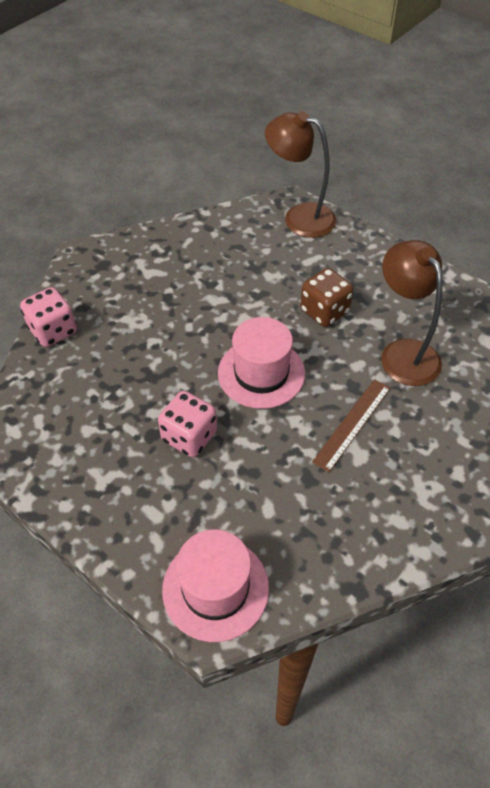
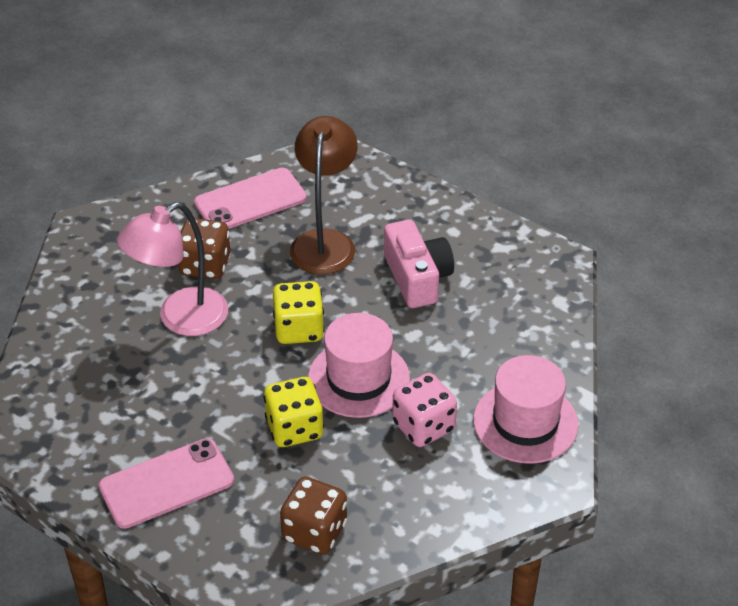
brown dice: [300,268,354,327] = 1 -> [178,218,230,279] [280,477,347,555] = 2
brown lamp: [265,111,336,238] [381,240,443,386] = 2 -> [290,116,358,274] = 1
brown ruler: [312,379,391,472] = 1 -> none = 0
pink camera: none = 0 -> [384,219,454,308] = 1
pink dice: [20,287,77,347] [158,391,217,457] = 2 -> [392,373,457,447] = 1
pink lamp: none = 0 -> [117,202,228,336] = 1
pink phone: none = 0 -> [99,438,234,529] [194,168,307,229] = 2
yellow dice: none = 0 -> [263,377,324,447] [273,281,325,344] = 2

